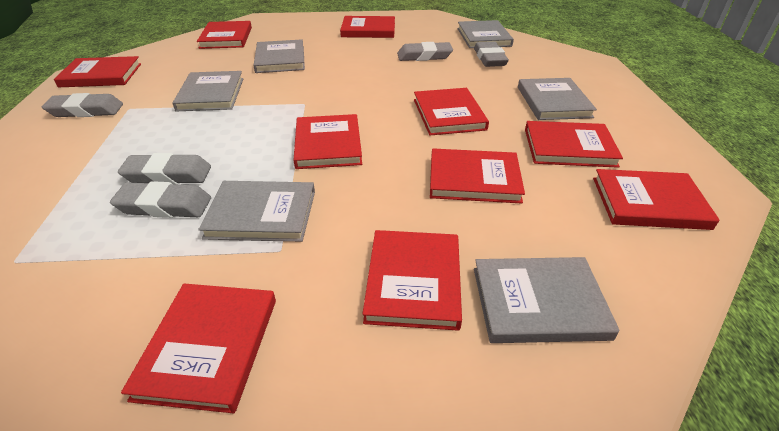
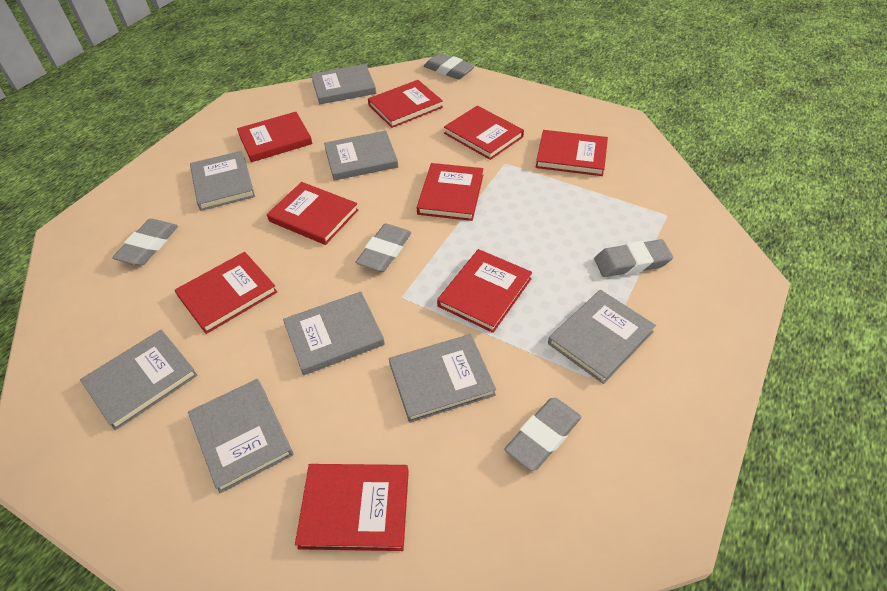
grey book: [173,71,243,111] [198,181,315,242] [254,39,305,73] [457,20,514,48] [474,257,620,343] [518,78,597,120] = 6 -> [80,330,198,430] [188,379,293,493] [190,151,255,211] [283,292,385,375] [311,64,376,104] [324,131,398,181] [389,334,496,423] [548,290,656,384] = 8
red book: [54,56,141,87] [121,283,276,413] [197,21,252,49] [293,114,362,169] [340,16,395,38] [363,230,462,331] [414,88,489,135] [430,148,525,204] [525,121,623,168] [593,169,719,230] = 10 -> [174,252,277,334] [237,112,313,162] [267,182,358,245] [295,464,409,551] [368,80,443,128] [417,163,484,221] [437,249,532,333] [444,106,524,160] [536,130,608,176] = 9

